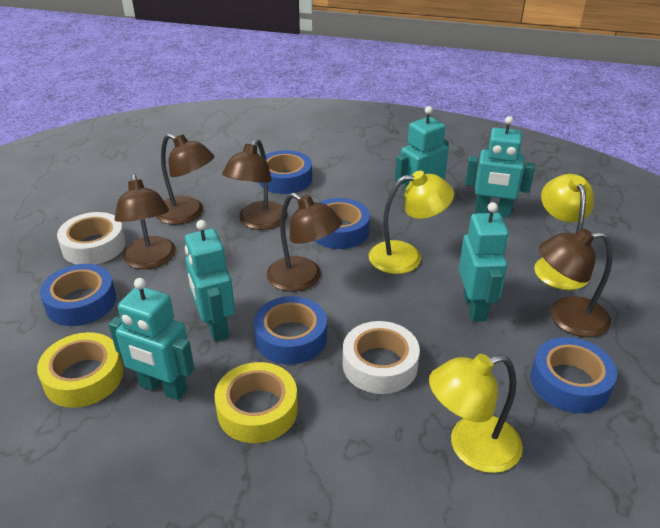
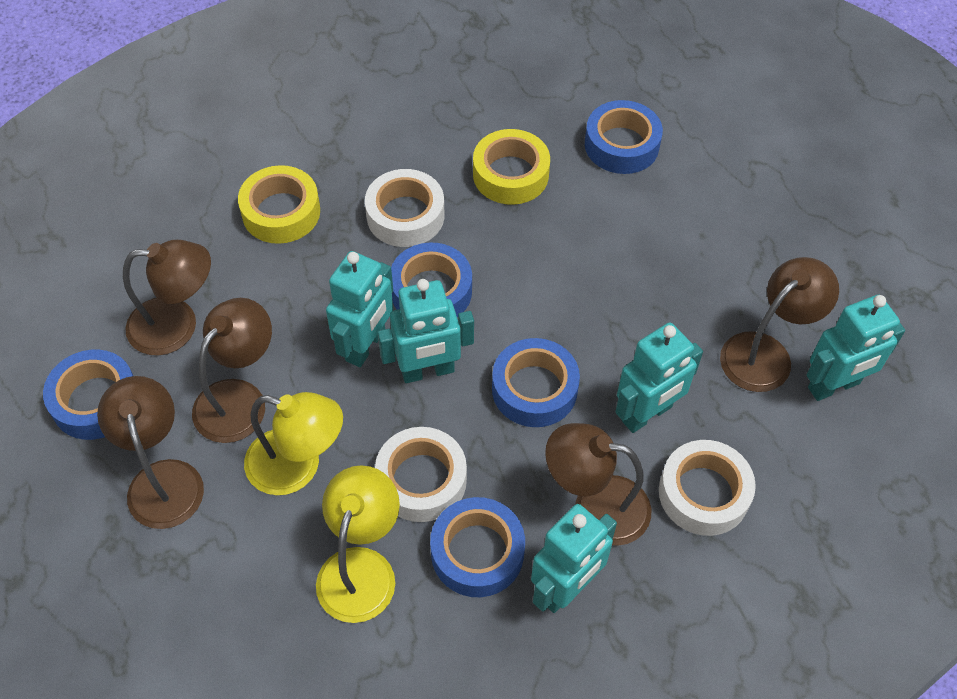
white tape: [57,212,126,265] [343,321,420,394] = 2 -> [365,169,444,247] [375,427,467,522] [659,440,756,536] = 3
yellow lamp: [369,171,454,274] [429,354,523,473] [534,174,594,290] = 3 -> [244,392,343,495] [316,465,400,623] = 2

